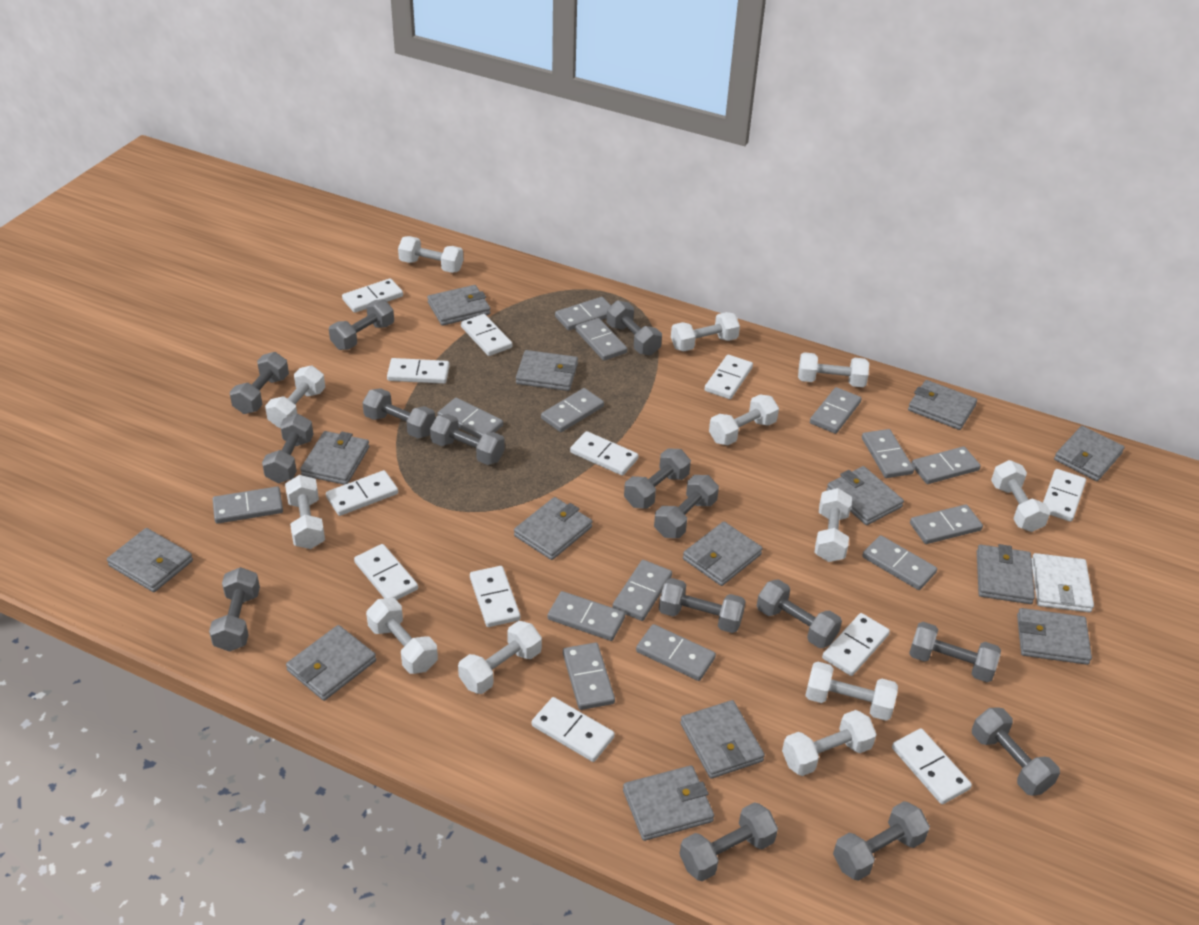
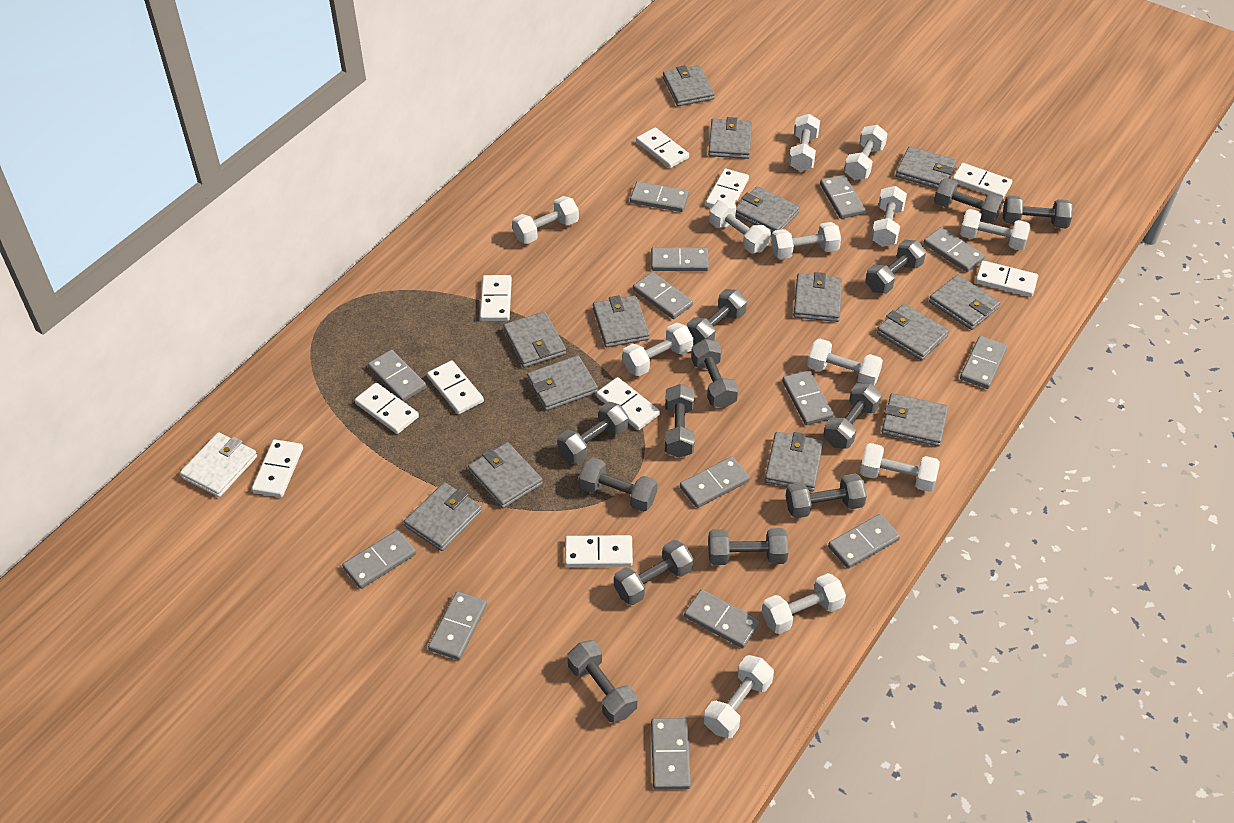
grey dumbbell: [209,567,260,652] [230,352,289,414] [262,414,314,483] [329,299,394,350] [362,388,435,438] [430,414,505,465] [607,300,662,355] [624,448,691,509] [654,475,719,538] [659,578,746,633] [679,802,778,881] [757,579,842,648] [833,801,930,881] [909,622,1001,682] [972,707,1060,796] = 15 -> [557,402,628,464] [567,640,637,723] [579,457,657,512] [614,540,693,605] [665,384,695,458] [687,289,747,345] [691,339,739,408] [708,528,789,565] [786,473,867,518] [823,383,882,449] [865,240,926,294] [934,178,1004,223] [1003,195,1073,228] = 13
white domino: [326,470,398,516] [342,278,403,313] [354,544,418,600] [387,358,450,384] [461,314,513,356] [470,566,520,627] [532,697,615,762] [570,431,639,476] [705,355,753,399] [822,613,890,676] [892,729,972,804] [1043,469,1086,522] = 12 -> [252,439,303,497] [355,383,419,434] [427,360,484,414] [480,275,512,321] [565,535,633,567] [596,377,660,430] [636,127,689,168] [706,169,749,208] [952,163,1012,198] [975,261,1038,297] = 10

